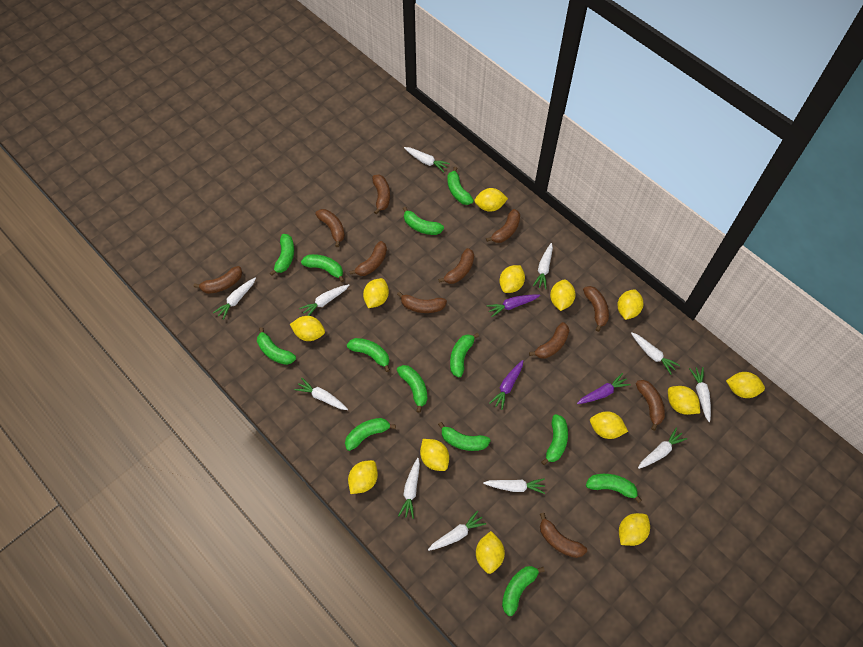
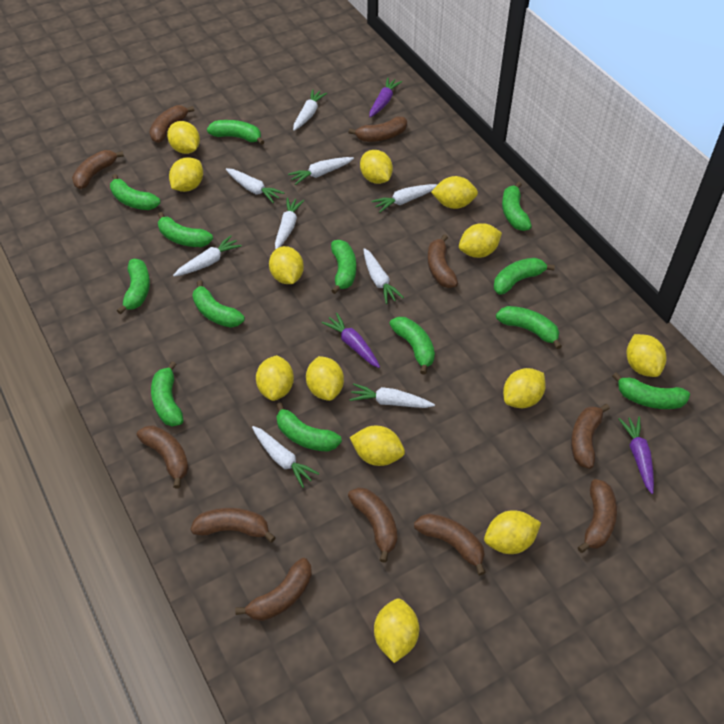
white carrot: [213,277,256,320] [294,378,348,410] [299,284,349,316] [398,458,420,519] [404,147,450,172] [428,511,486,551] [483,478,545,494] [533,243,553,289] [631,332,680,375] [638,428,687,469] [689,367,711,422] = 11 -> [173,235,242,276] [226,168,284,203] [252,426,319,488] [275,197,304,249] [288,157,354,185] [293,89,327,131] [349,383,435,408] [363,248,404,304] [372,184,438,213] = 9

